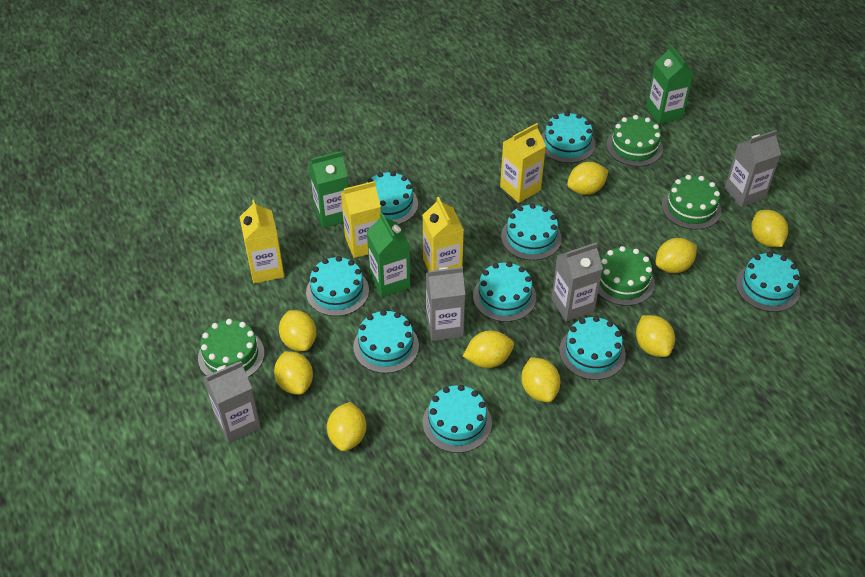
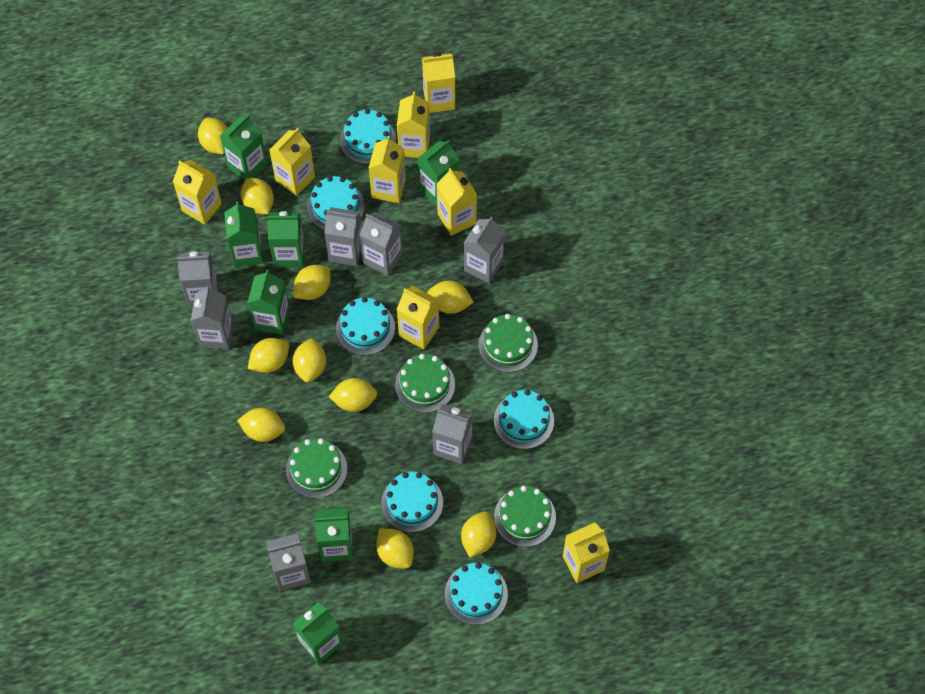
green carton: [309,151,349,228] [367,213,411,298] [646,45,694,124] = 3 -> [220,115,267,180] [224,201,264,267] [247,270,290,335] [267,211,305,267] [292,602,343,665] [314,508,353,562] [417,140,459,205] = 7
grey carton: [203,361,261,444] [426,267,465,341] [551,242,603,322] [725,130,781,207] = 4 -> [177,251,218,308] [191,286,233,349] [266,533,311,591] [324,207,362,266] [360,212,402,276] [432,404,473,464] [464,216,505,283] = 7
turquoise cake: [306,256,369,316] [353,310,419,373] [367,171,418,225] [423,385,492,453] [473,262,536,322] [501,203,562,260] [541,112,595,163] [559,316,626,380] [736,252,800,312] = 9 -> [307,176,365,230] [336,297,395,355] [340,109,396,164] [381,471,443,532] [445,562,508,625] [494,390,554,449] = 6
yellow carton: [240,199,284,283] [341,181,381,258] [423,197,464,271] [500,123,546,203] = 4 -> [173,160,222,225] [269,128,315,196] [369,136,406,203] [397,91,430,158] [397,286,439,349] [422,53,455,113] [437,168,477,236] [563,522,610,583] = 8
yellow lemon: [274,351,313,395] [279,310,316,351] [327,402,366,451] [463,330,514,368] [521,357,560,402] [567,162,608,195] [636,315,675,357] [656,238,697,273] [752,210,788,247] = 9 -> [198,118,228,154] [237,408,285,442] [241,178,274,215] [248,338,289,373] [293,338,326,382] [294,265,331,300] [329,378,378,412] [376,529,414,569] [427,280,474,314] [461,512,497,558] = 10

